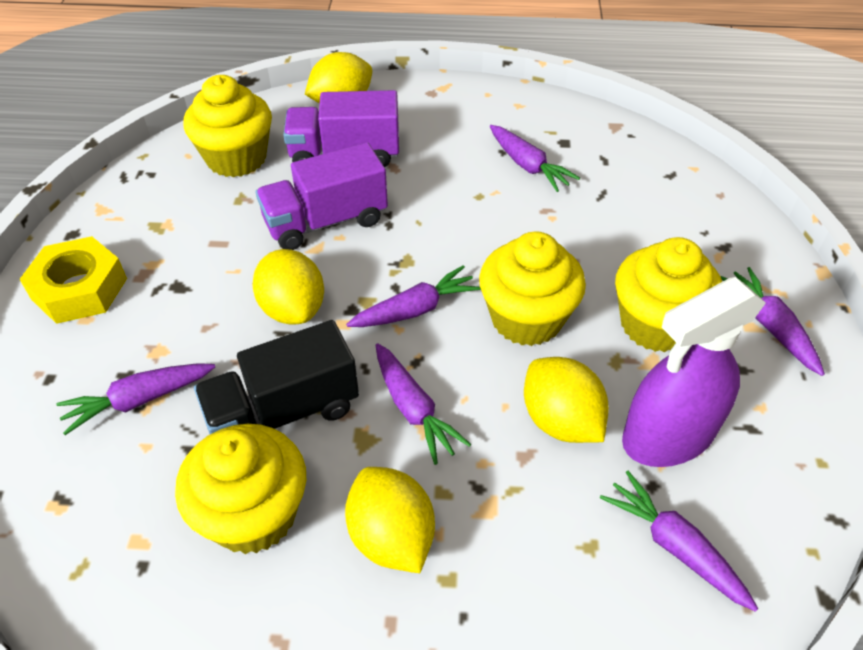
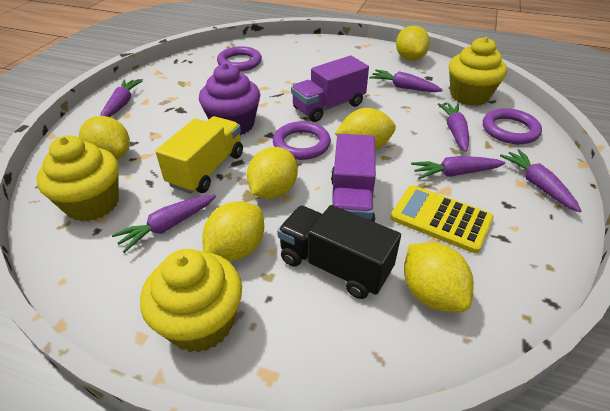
purple cupcake: none = 0 -> [199,63,260,135] = 1
purple ring: none = 0 -> [217,46,262,71] [273,121,331,160] [483,108,542,144] = 3
purple spray bottle: [622,277,766,467] = 1 -> none = 0
yellow calculator: none = 0 -> [391,185,494,253] = 1
yellow cupcake: [175,424,306,554] [184,75,272,177] [479,231,586,346] [615,237,722,352] = 4 -> [36,135,119,222] [140,249,242,353] [449,37,507,106] = 3
yellow lemon: [253,249,324,324] [305,52,372,104] [345,467,435,573] [524,357,609,443] = 4 -> [79,116,130,160] [202,201,264,261] [247,147,298,199] [335,108,396,150] [396,25,430,61] [404,242,474,312] = 6
yellow nut: [19,236,127,324] = 1 -> none = 0
yellow truck: none = 0 -> [155,116,243,194] = 1

